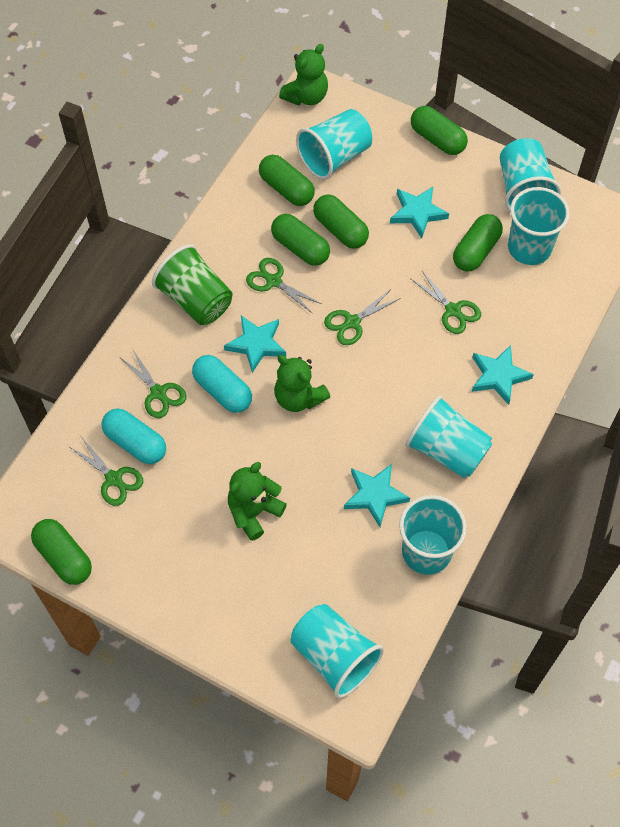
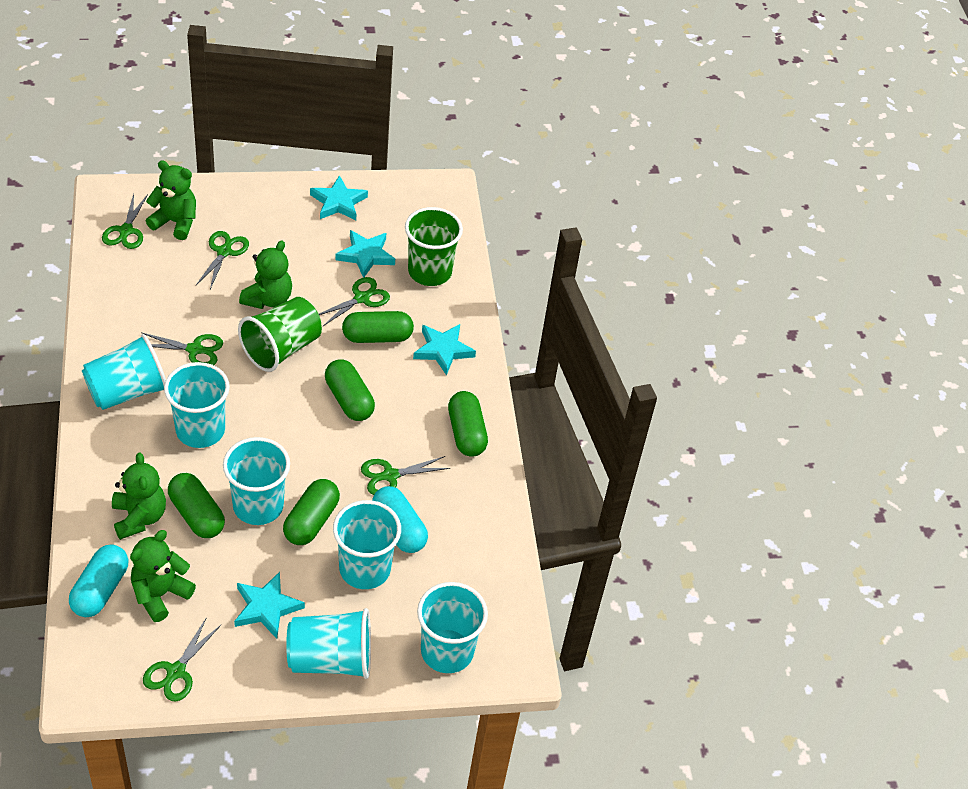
green capsule: [31,519,92,585] [259,155,315,206] [271,214,330,266] [313,195,369,249] [411,106,468,155] [453,214,503,271] = 6 -> [168,473,225,538] [283,479,340,545] [325,360,375,421] [342,311,414,343] [448,391,488,457] = 5
green cup: [152,244,233,325] = 1 -> [238,297,322,372] [405,207,463,286] = 2
green scissors: [70,437,143,506] [121,350,186,418] [246,258,322,314] [324,288,401,345] [410,270,481,334] = 5 -> [102,194,148,249] [141,332,223,365] [143,617,222,701] [196,231,249,289] [319,277,390,327] [361,456,450,495] = 6
green teddy bear: [228,462,287,541] [274,355,330,412] [279,44,328,106] = 3 -> [112,452,166,540] [130,530,196,622] [146,160,196,240] [239,240,292,309] = 4

